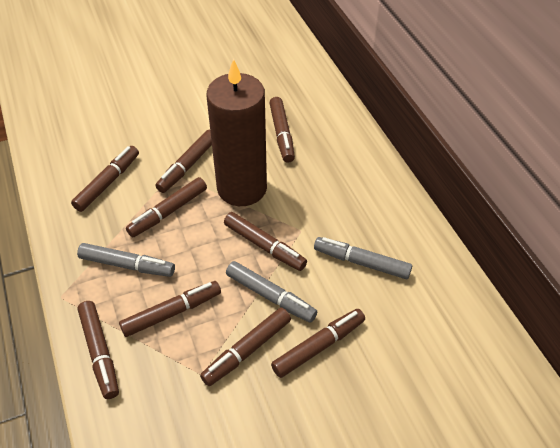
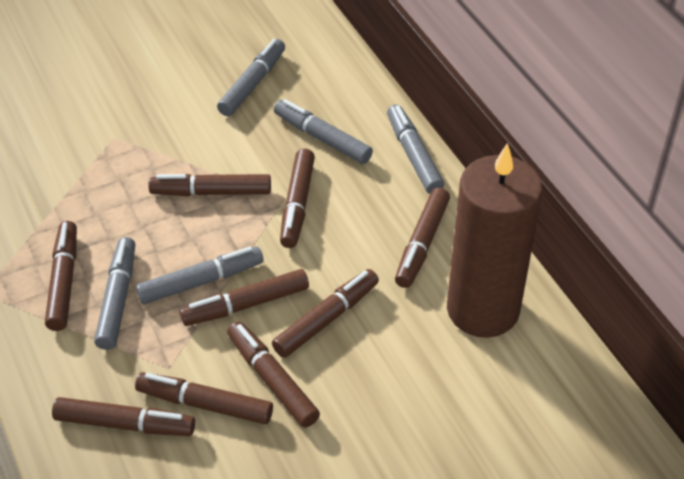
grey marker: [77,243,175,277] [226,261,317,323] [314,237,412,279] = 3 -> [94,237,135,350] [136,246,263,304] [217,39,285,116] [274,99,373,164] [387,105,444,194] = 5

